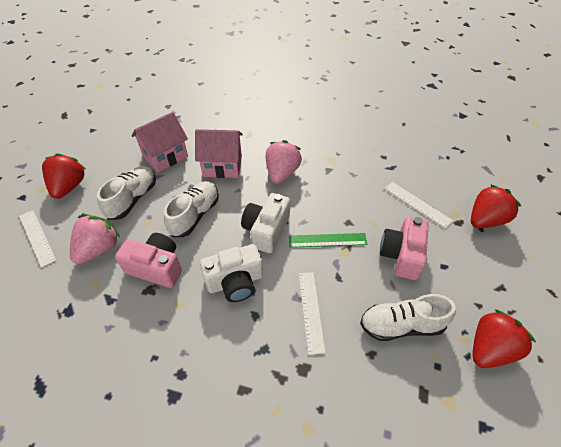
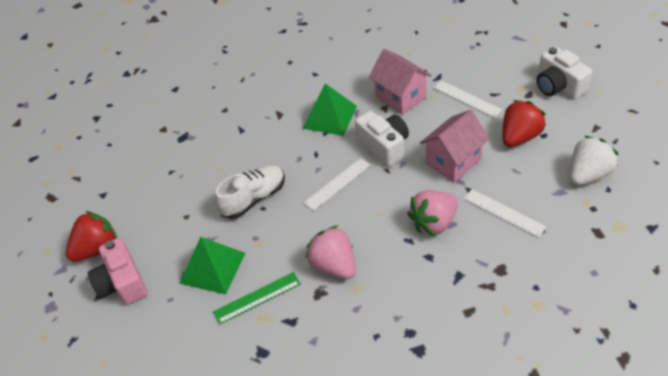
green pyramid: none = 0 -> [179,237,245,295] [302,83,357,136] = 2
pink camera: [115,233,182,288] [380,216,429,280] = 2 -> [88,238,147,305] = 1
red strawberry: [42,153,85,199] [471,184,521,228] [472,309,536,368] = 3 -> [66,211,117,262] [502,100,546,147] = 2
white shoe: [97,166,156,220] [164,181,219,237] [360,294,456,341] = 3 -> [215,165,285,219] = 1
white strawberry: none = 0 -> [570,136,618,185] = 1

